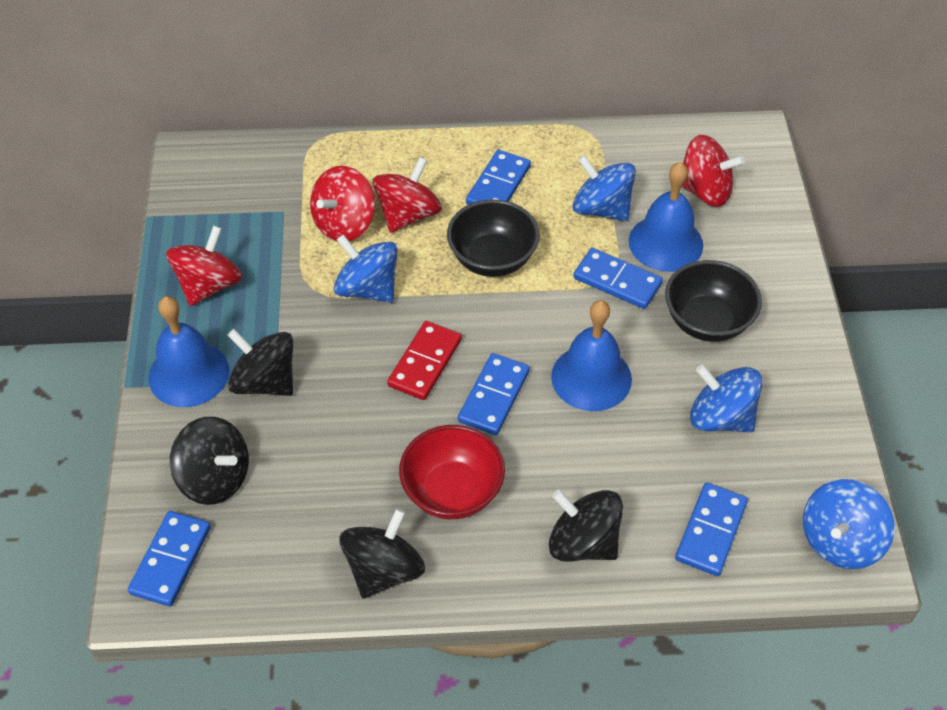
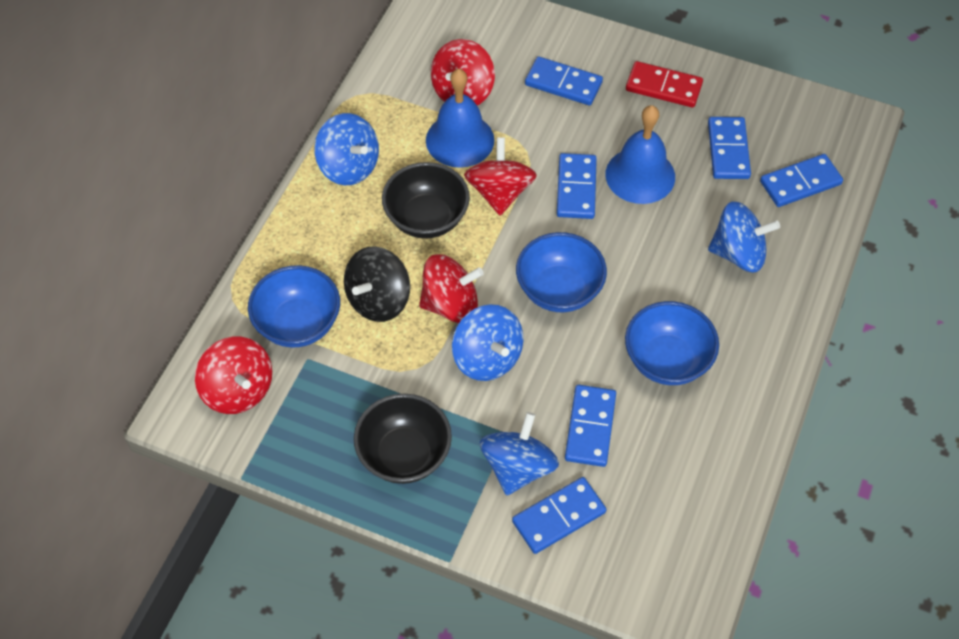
black spinning top: [170,417,249,505] [228,329,293,396] [339,508,425,598] [549,490,623,562] = 4 -> [344,246,410,322] = 1
blue bell: [149,296,230,407] [551,300,632,411] [629,162,703,272] = 3 -> [426,69,494,168] [605,105,675,204] = 2
blue bowl: none = 0 -> [248,265,340,348] [516,232,607,312] [625,301,719,385] = 3
blue domino: [128,511,211,607] [458,353,530,435] [466,150,531,205] [573,248,663,309] [675,482,748,576] = 5 -> [512,477,606,554] [525,57,603,105] [557,153,597,219] [565,385,616,467] [708,117,751,179] [760,154,843,207] = 6
red bowl: [399,425,505,519] = 1 -> none = 0

